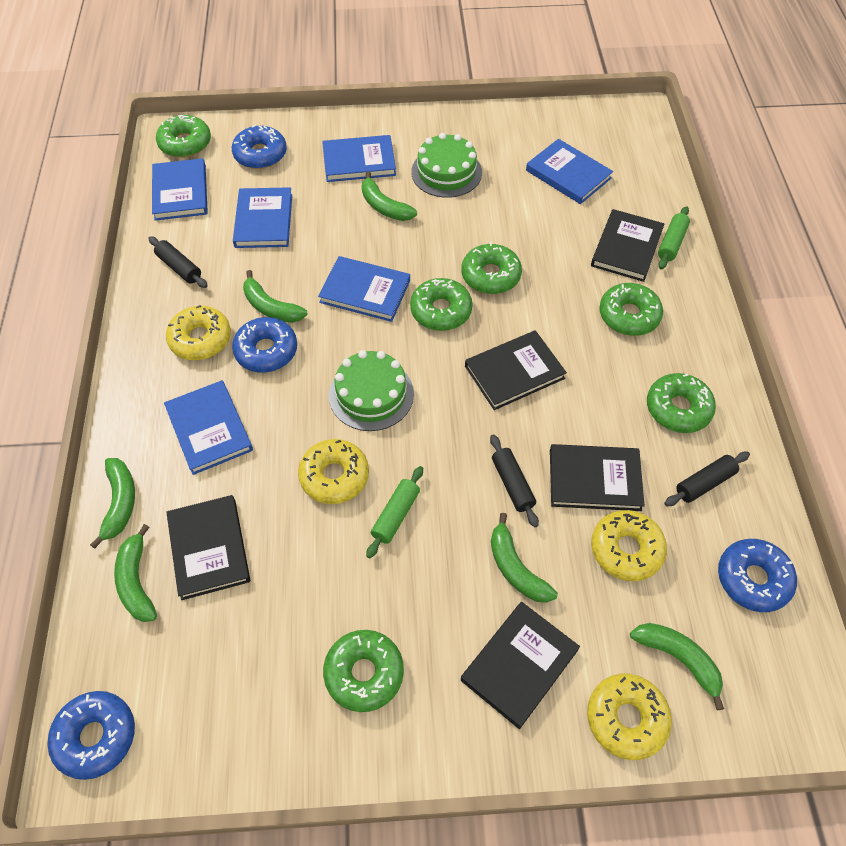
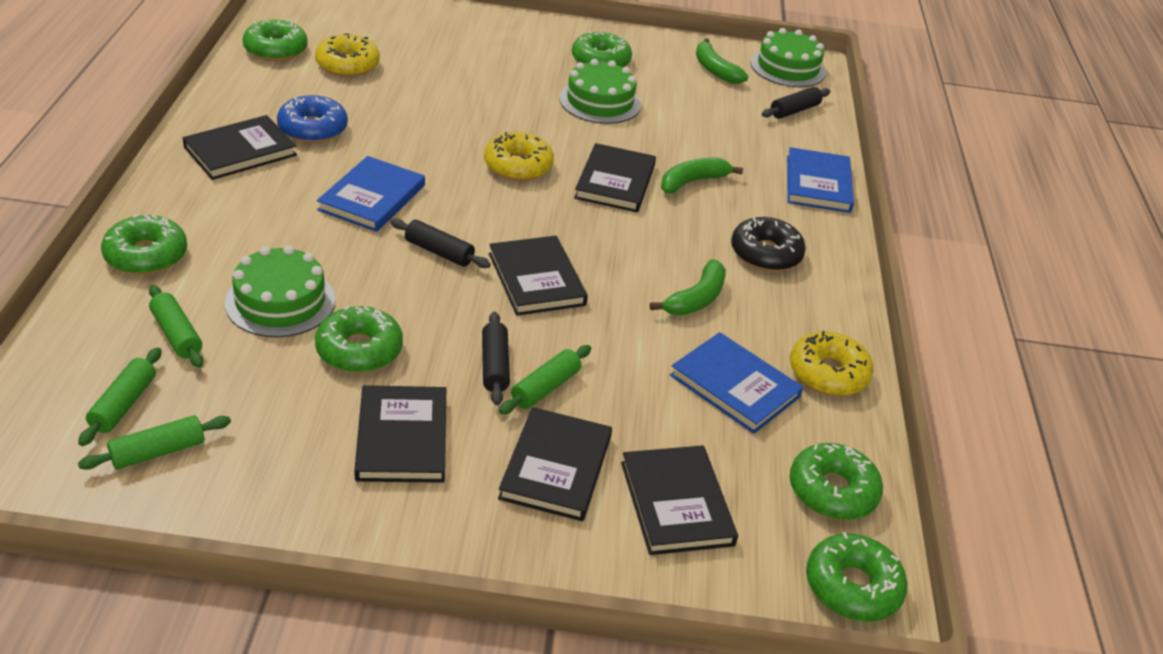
black book: [166,495,250,600] [461,602,580,729] [465,330,567,410] [550,444,645,511] [591,209,664,282] = 5 -> [183,115,297,180] [354,385,446,483] [489,236,588,316] [498,407,612,521] [574,143,656,212] [621,445,738,555] = 6
black donut: none = 0 -> [731,217,806,271] = 1
blue book: [152,158,208,221] [164,380,253,475] [233,187,292,248] [318,256,410,322] [322,135,396,182] [526,139,613,204] = 6 -> [317,156,425,232] [670,332,803,434] [787,147,854,213] = 3
blue donut: [47,691,135,780] [232,125,287,169] [232,317,297,372] [718,539,797,612] = 4 -> [277,95,348,143] = 1
green banana: [90,458,135,549] [114,524,157,622] [243,270,308,323] [362,171,417,221] [491,513,558,603] [630,623,724,711] = 6 -> [650,259,726,315] [661,157,743,194] [696,38,748,84] = 3
green cake: [329,350,414,431] [411,133,482,198] = 2 -> [225,245,335,338] [559,59,641,124] [750,28,826,87] = 3
green rolling pin: [366,466,423,558] [658,206,690,269] = 2 -> [78,347,162,446] [78,415,231,470] [149,285,204,368] [499,345,591,414] = 4
yellow donut: [166,305,231,360] [298,439,369,504] [587,673,672,760] [591,510,667,581] = 4 -> [315,33,380,77] [484,132,554,181] [790,331,874,396] = 3

